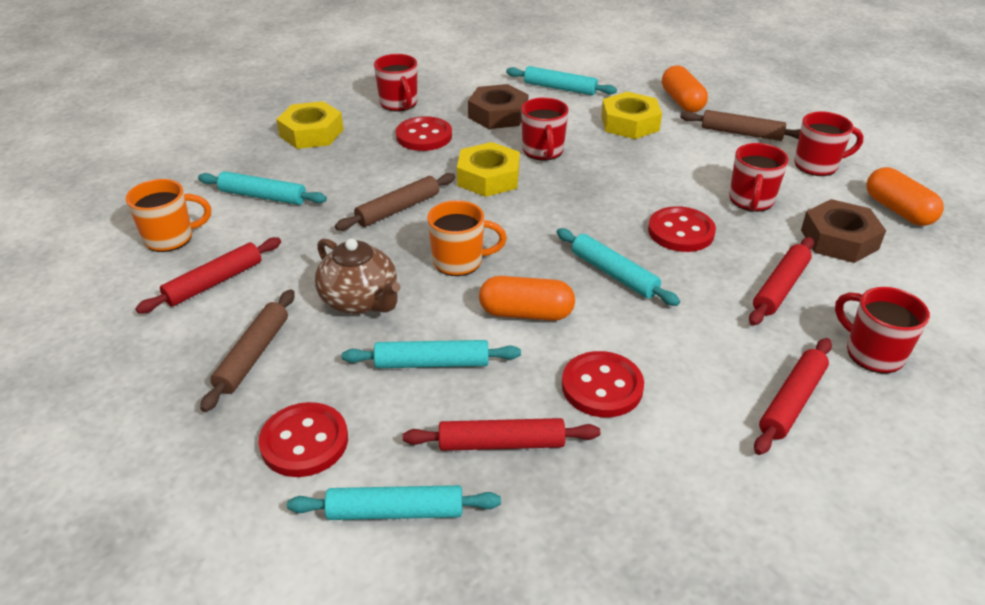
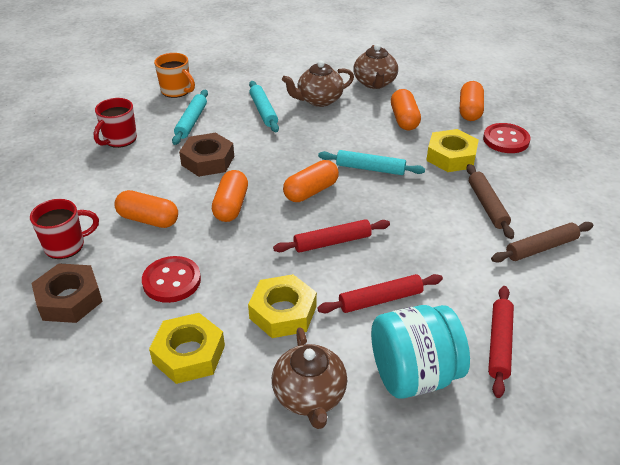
brown rolling pin: [200,289,295,412] [335,173,455,231] [680,110,801,141] = 3 -> [466,164,514,239] [491,222,593,263] = 2
brown teapot: [315,238,401,314] = 1 -> [272,327,347,429] [282,61,354,107] [353,44,398,89] = 3
orange capsule: [479,276,575,321] [662,65,708,112] [867,167,944,226] = 3 -> [114,190,178,228] [212,170,248,222] [283,160,339,202] [391,89,421,130] [460,81,484,121] = 5
orange mug: [126,179,211,252] [427,200,507,276] = 2 -> [154,53,195,98] = 1
red button: [259,402,348,477] [396,116,452,151] [562,351,644,417] [648,206,716,252] = 4 -> [142,256,201,303] [483,123,530,153] = 2
red mug: [374,54,417,111] [521,97,569,161] [729,143,789,212] [794,111,863,176] [835,287,930,373] = 5 -> [30,199,99,259] [94,98,137,148] = 2
red rolling pin: [136,237,281,314] [403,418,600,451] [749,237,814,326] [754,338,832,455] = 4 -> [273,219,390,253] [317,274,443,313] [488,286,514,398] = 3
turquoise jar: none = 0 -> [371,305,470,399] = 1
turquoise rolling pin: [198,171,327,205] [287,485,501,520] [342,340,521,368] [506,66,617,95] [557,228,680,306] = 5 -> [172,90,208,145] [249,81,279,132] [318,150,425,175] = 3

